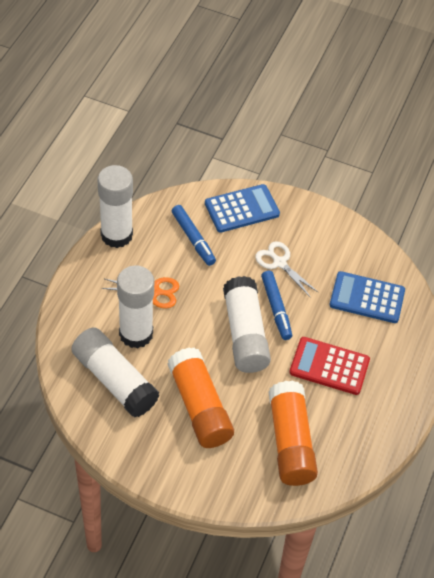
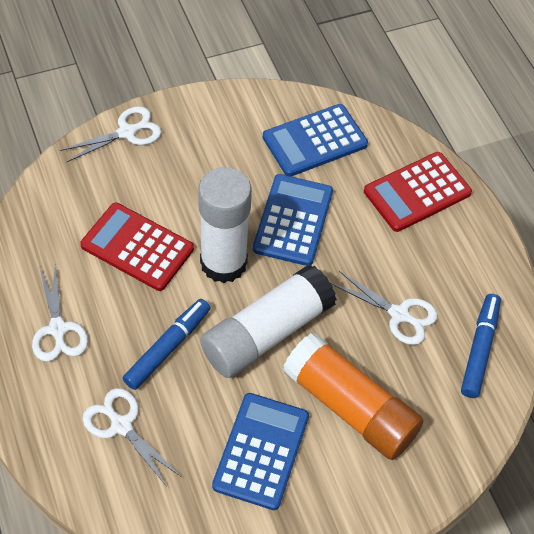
blue calculator: [205,184,280,233] [330,271,405,323] = 2 -> [212,393,309,510] [253,174,333,266] [263,104,368,176] = 3
orange glue stick: [168,348,234,448] [269,381,318,486] = 2 -> [282,333,424,460] = 1
orange scissors: [102,277,179,308] = 1 -> none = 0
red calculator: [289,337,370,395] = 1 -> [80,203,194,291] [364,152,472,232] = 2
white glue stick: [71,327,159,418] [98,165,133,248] [117,265,154,349] [223,276,271,373] = 4 -> [198,167,252,283] [200,264,337,378] = 2
white scissors: [255,241,319,298] = 1 -> [32,265,88,362] [60,106,161,162] [82,388,180,487] [331,271,438,345] = 4

